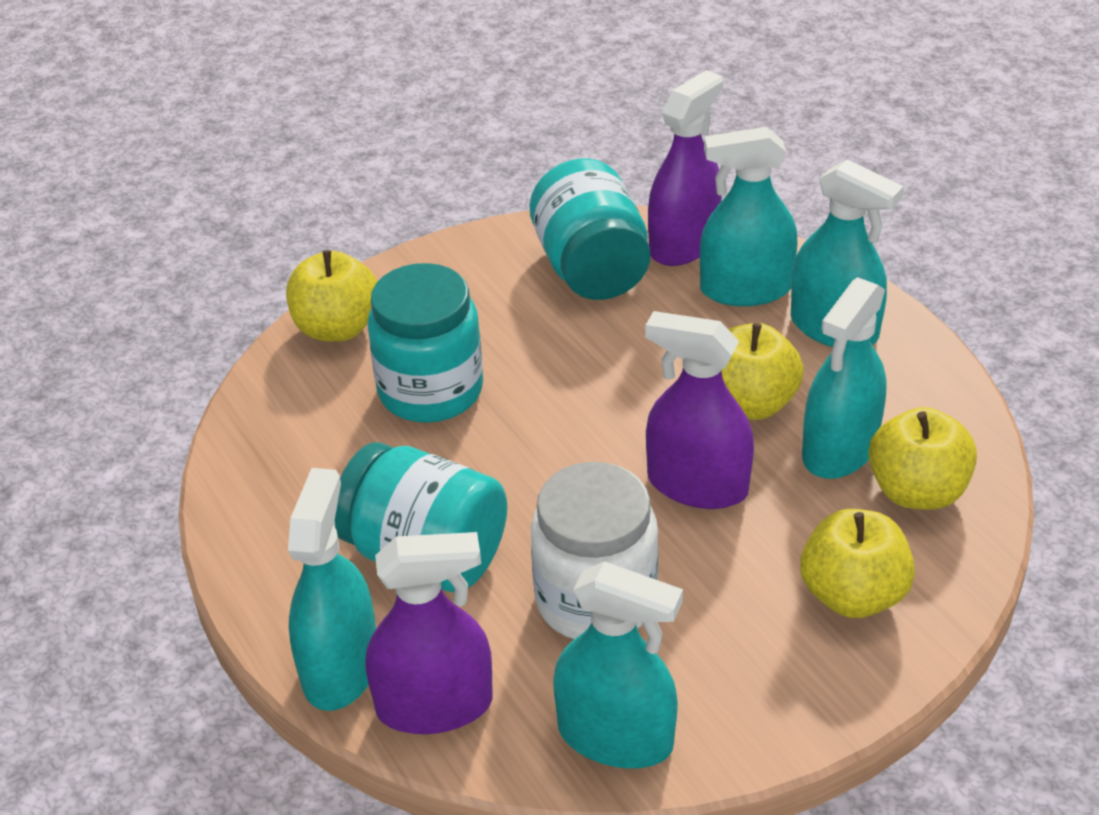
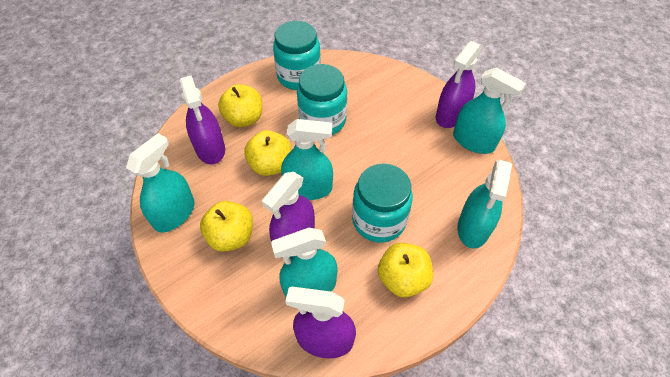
purple spray bottle: [366,532,493,734] [645,311,754,509] [648,70,723,266] = 3 -> [180,75,225,164] [262,172,315,258] [285,287,356,358] [436,41,482,128] = 4
white jar: [531,462,658,639] = 1 -> none = 0

